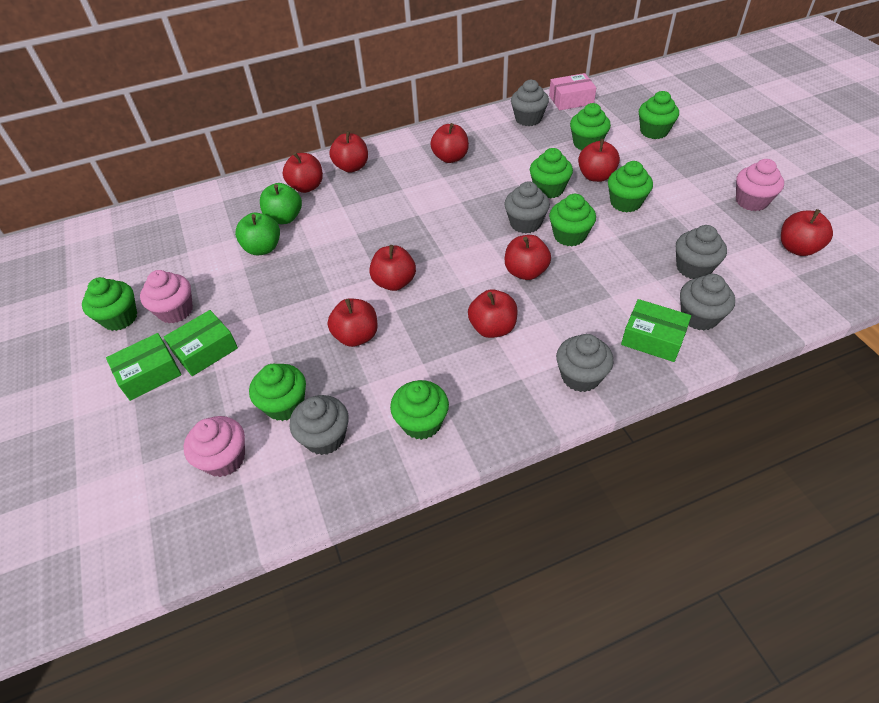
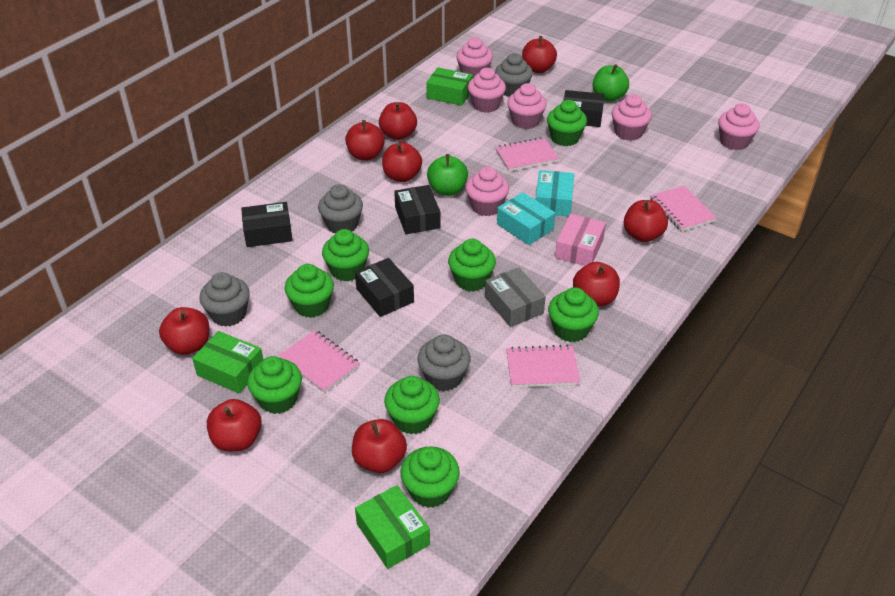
black box: none = 0 -> [241,202,293,247] [355,258,414,317] [394,185,441,234] [563,90,604,127] = 4
grey box: none = 0 -> [485,267,546,327] = 1
grey cupcake: [290,395,349,455] [504,181,550,234] [511,79,549,126] [556,334,614,392] [676,225,727,279] [680,274,735,331] = 6 -> [199,272,250,327] [318,184,363,233] [418,334,470,391] [495,53,533,97] = 4
pink cupcake: [140,270,193,323] [183,416,245,477] [736,159,784,211] = 3 -> [456,37,493,78] [465,166,509,216] [468,68,506,113] [507,83,547,129] [612,94,652,141] [718,103,760,150] = 6
pink notebook: none = 0 -> [279,330,360,393] [495,137,559,171] [506,345,580,388] [650,186,717,231] = 4
turquoise box: none = 0 -> [497,192,555,245] [536,170,574,216] = 2

